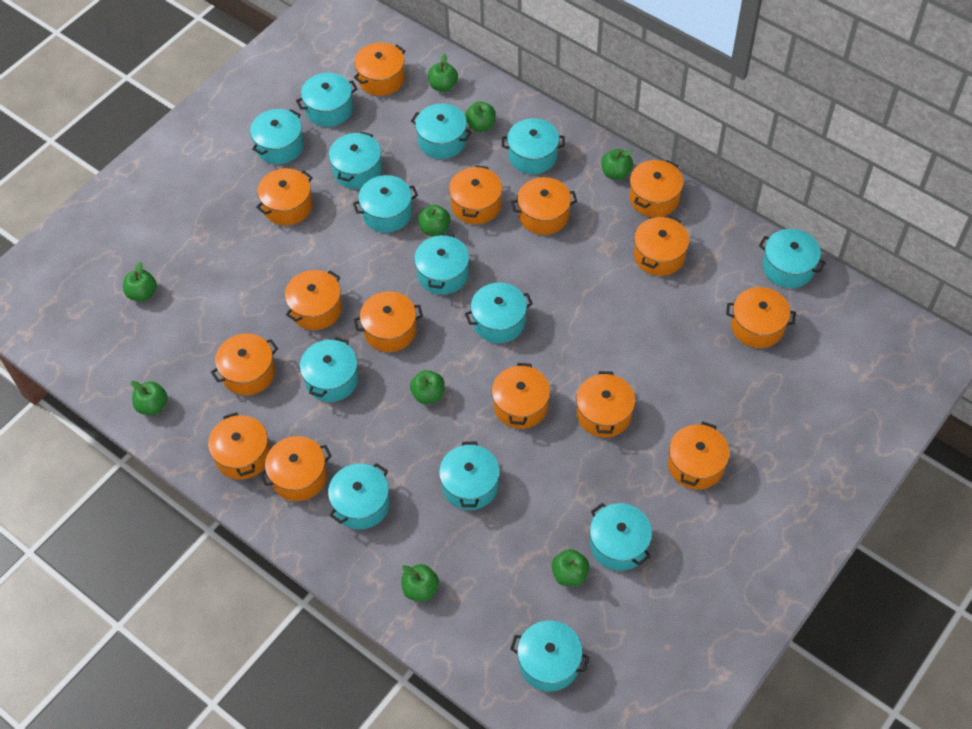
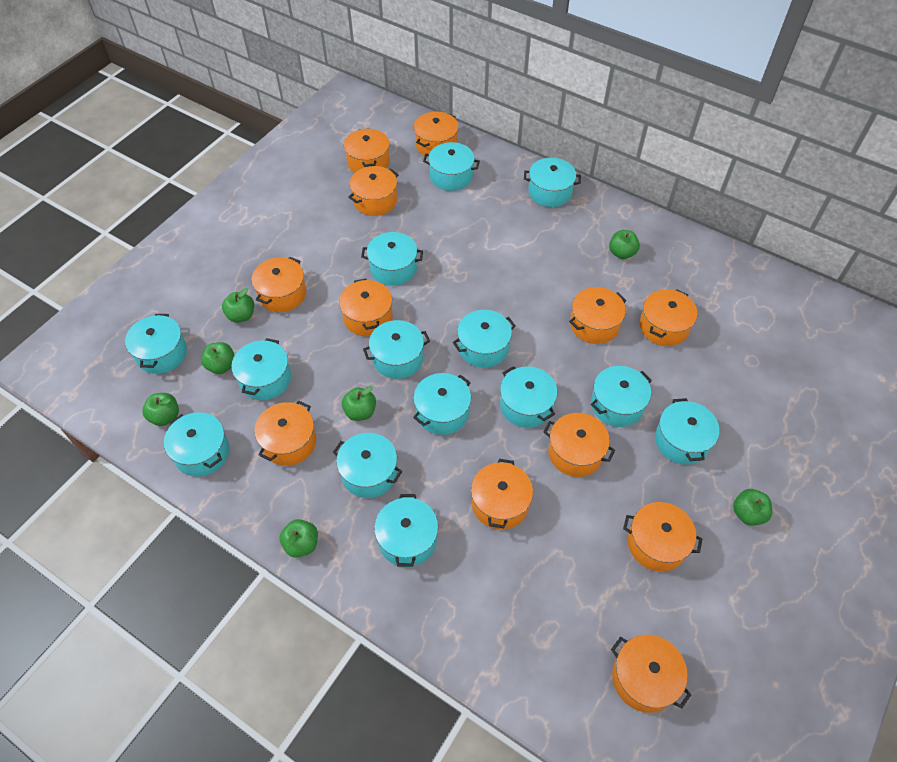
green apple: [123,261,157,301] [131,381,168,415] [401,564,439,602] [410,370,445,404] [418,205,451,236] [428,54,458,92] [465,101,496,132] [552,549,589,586] [602,149,633,180] = 9 -> [142,393,179,426] [201,342,235,374] [222,288,254,323] [279,519,318,557] [342,386,376,421] [609,230,640,259] [733,489,772,526] = 7
orange pot: [208,412,270,480] [211,333,278,395] [256,168,313,225] [260,436,332,501] [285,270,342,330] [354,42,405,96] [354,291,423,352] [449,165,502,224] [492,363,550,429] [511,177,577,235] [576,371,635,438] [629,160,684,217] [634,216,689,276] [668,422,730,490] [726,287,796,348] = 15 -> [252,257,306,312] [254,401,316,466] [339,279,393,336] [344,128,390,173] [348,166,399,216] [414,112,459,157] [471,459,533,530] [544,413,615,477] [569,287,627,344] [611,635,691,713] [623,502,702,572] [640,289,698,346] = 12

